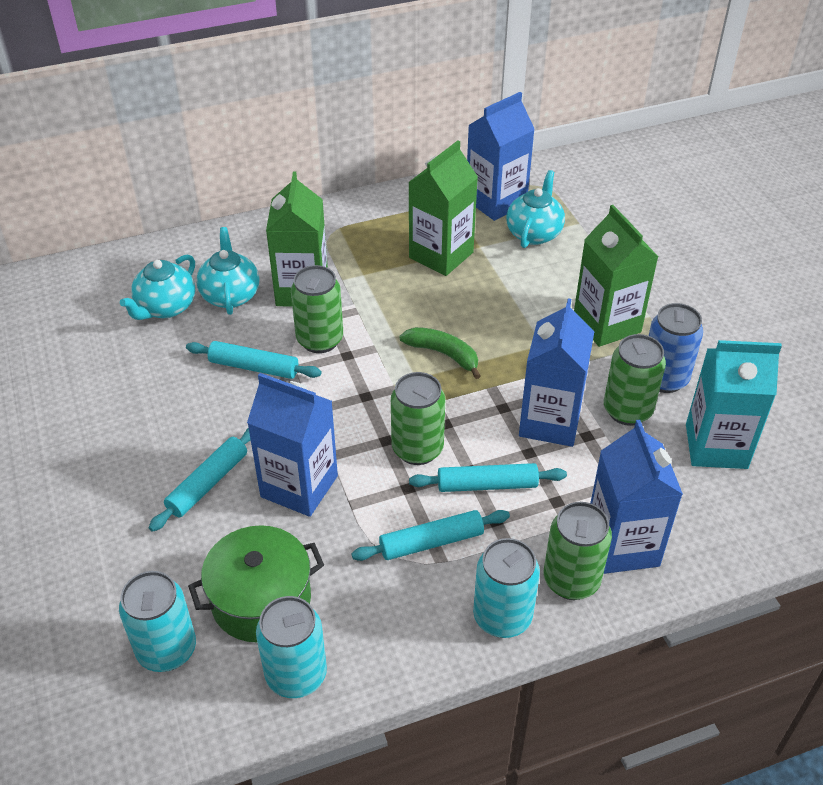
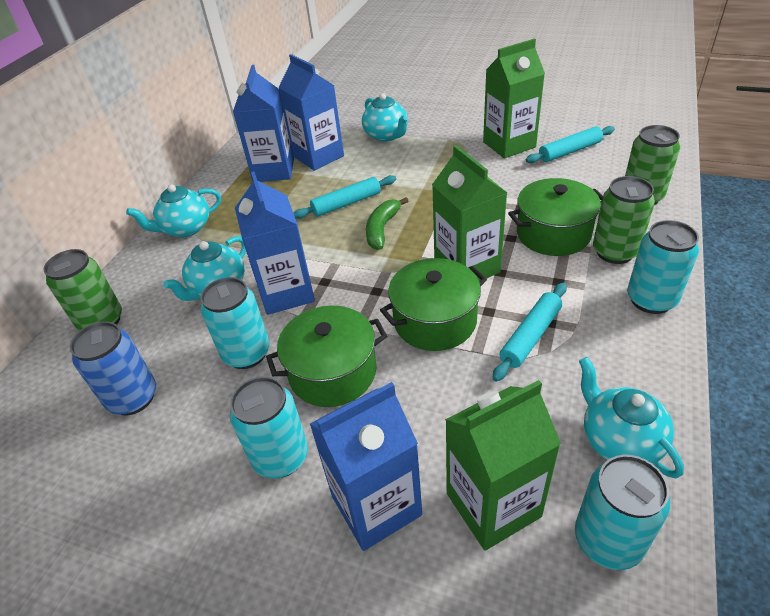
green can: [291,265,343,353] [391,372,446,465] [544,502,612,600] [604,334,666,426] = 4 -> [43,249,122,331] [593,176,655,264] [625,125,680,205] = 3
green pot: [188,525,324,642] = 1 -> [266,306,387,407] [380,258,487,351] [508,178,603,256] = 3
turquoise can: [119,571,196,672] [256,596,327,698] [473,538,540,638] = 3 -> [200,277,270,369] [230,377,308,478] [575,455,670,570] [627,220,699,314] = 4
turquoise carton: [686,340,782,469] = 1 -> none = 0
turquoise rolling pin: [149,428,251,532] [186,341,321,379] [351,510,510,561] [409,463,567,492] = 4 -> [294,175,396,219] [492,283,567,382] [526,126,615,163] = 3
turquoise teapot: [120,254,195,320] [196,227,259,315] [506,170,565,248] = 3 -> [126,184,221,237] [163,236,246,301] [362,93,408,142] [579,357,684,479] = 4

